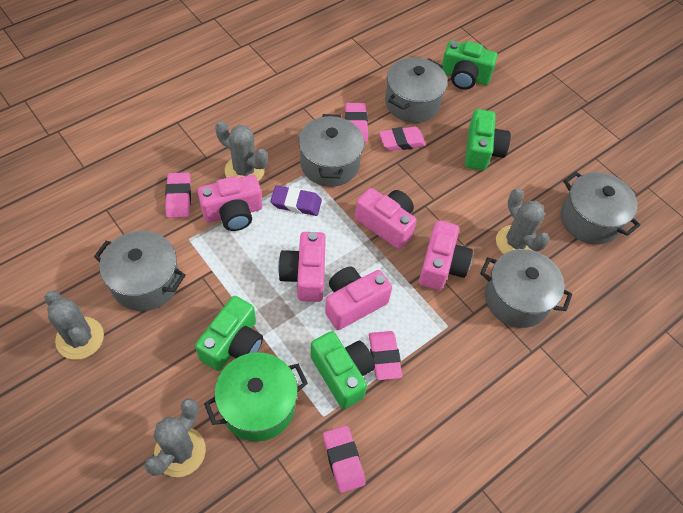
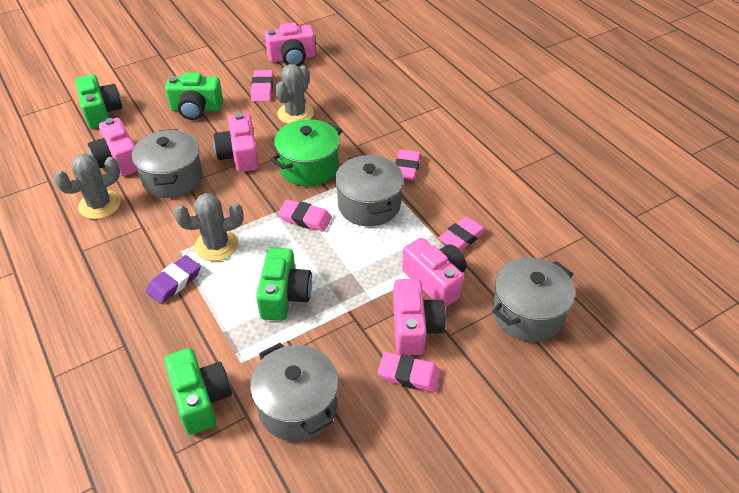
grey cactus: [44,291,104,360] [144,398,206,477] [215,121,268,181] [496,188,550,254] = 4 -> [54,153,121,219] [174,193,244,261] [275,64,314,124] = 3
grey pot: [94,231,186,311] [298,114,364,187] [385,57,447,123] [480,249,572,328] [561,172,640,245] = 5 -> [132,129,203,198] [250,343,338,441] [335,154,404,227] [492,257,575,342] = 4

